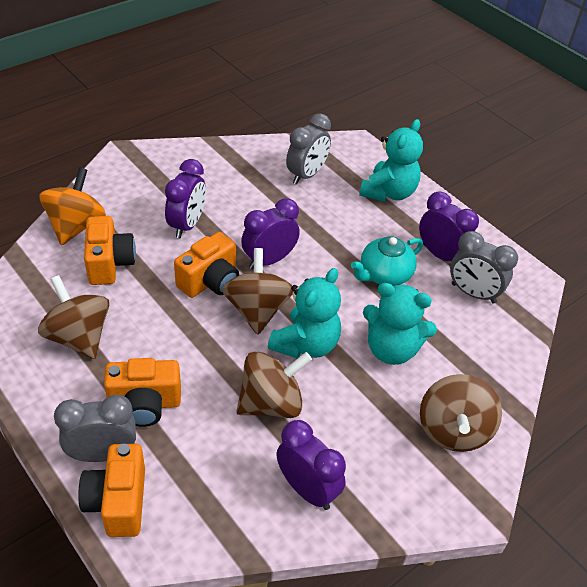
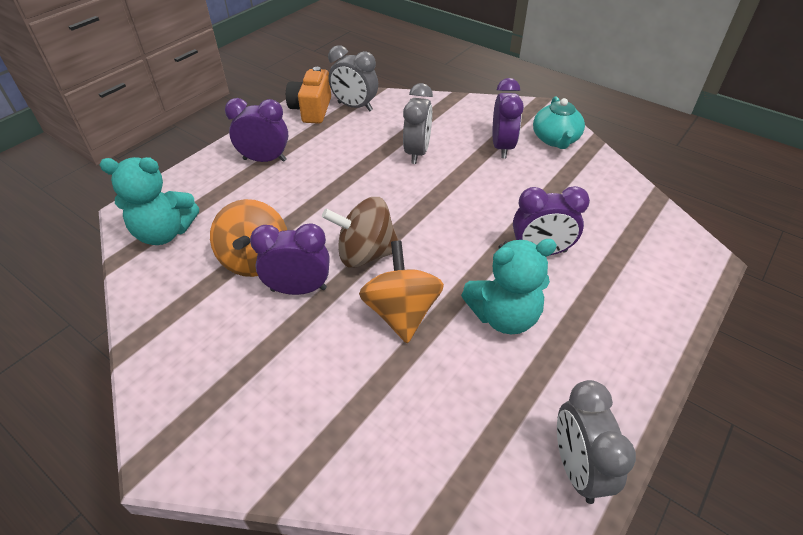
brown spinning top: [38,275,109,359] [222,248,294,335] [236,351,312,418] [420,374,502,452] = 4 -> [322,197,399,268] = 1
orange camera: [78,444,145,537] [84,216,136,285] [104,358,181,427] [174,232,239,298] = 4 -> [286,67,331,124] = 1
orange spinning top: [39,167,106,245] = 1 -> [210,199,287,277] [359,241,444,343] = 2
turquoise teddy bear: [268,268,341,359] [359,119,423,202] [363,283,437,365] = 3 -> [100,157,199,245] [461,239,557,334] = 2

